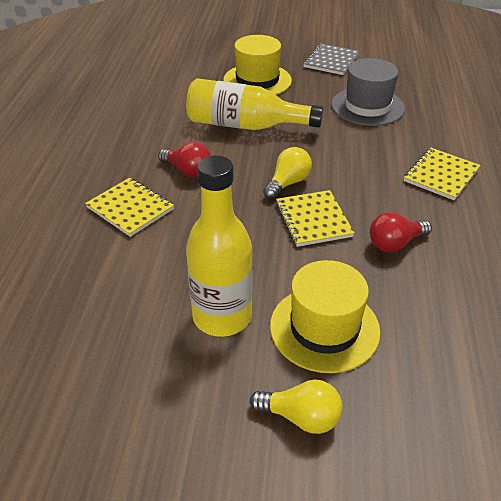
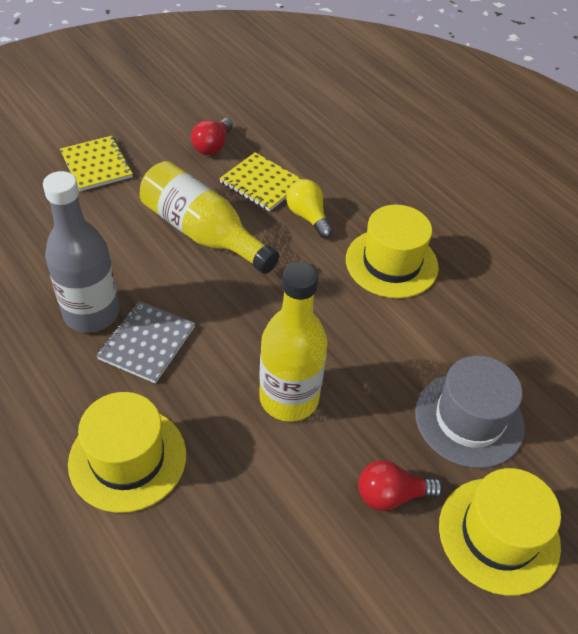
grey bottle: none = 0 -> [43,171,119,333] = 1
yellow hat: [223,35,292,95] [270,260,380,373] = 2 -> [68,392,186,513] [346,205,439,298] [439,468,561,596] = 3
yellow light bulb: [250,379,343,434] [263,147,312,199] = 2 -> [286,179,333,238] = 1
yellow notebook: [85,178,174,237] [276,190,354,247] [404,148,480,200] = 3 -> [60,136,133,191] [219,152,302,212] = 2

